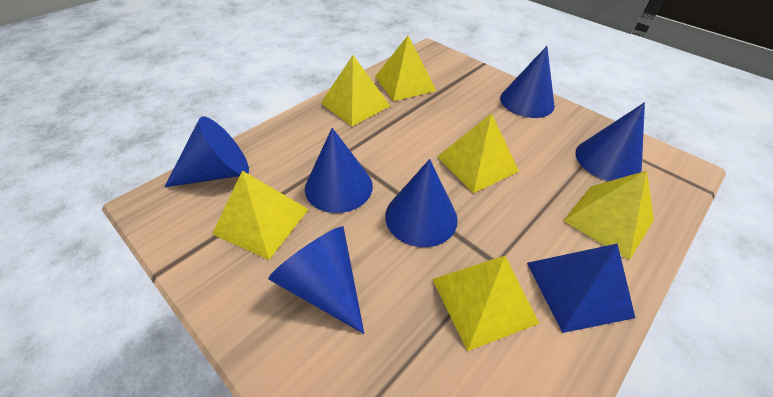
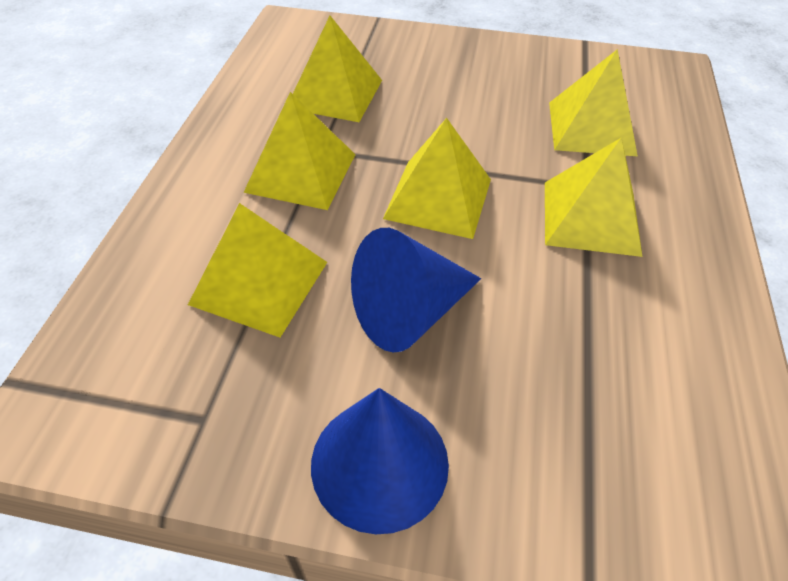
blue cone: [164,116,249,187] [268,226,364,334] [305,128,373,213] [385,159,458,247] [500,46,555,118] [575,102,645,181] = 6 -> [311,388,449,534] [351,228,481,352] = 2
blue pyramid: [527,243,635,333] = 1 -> none = 0

